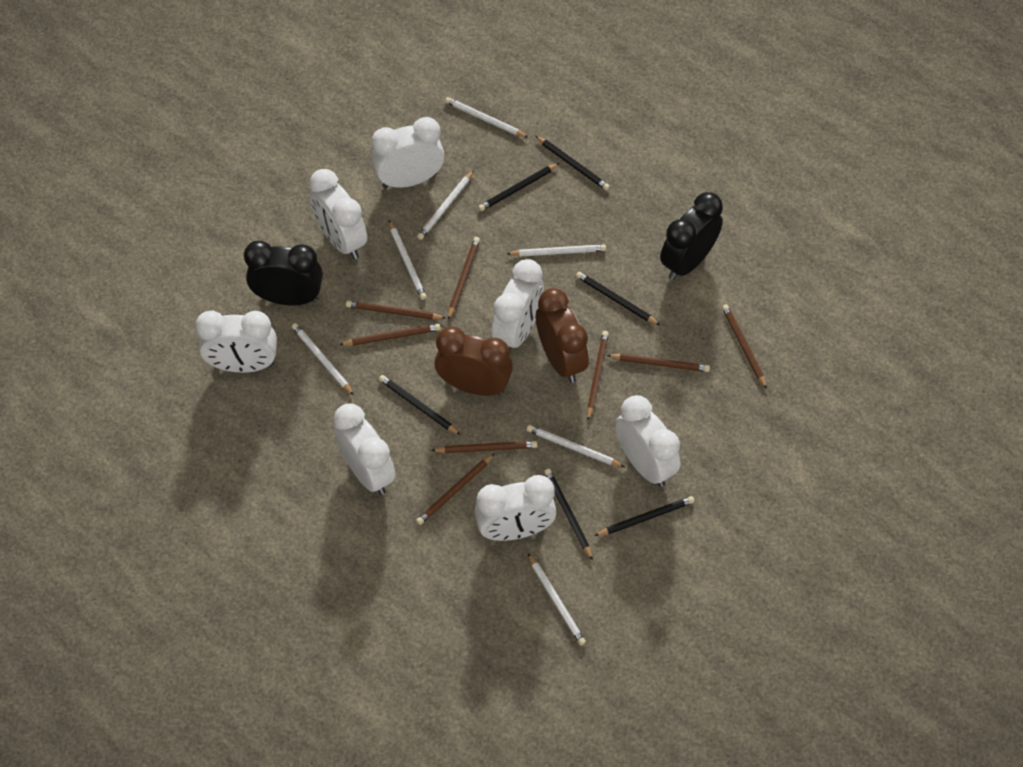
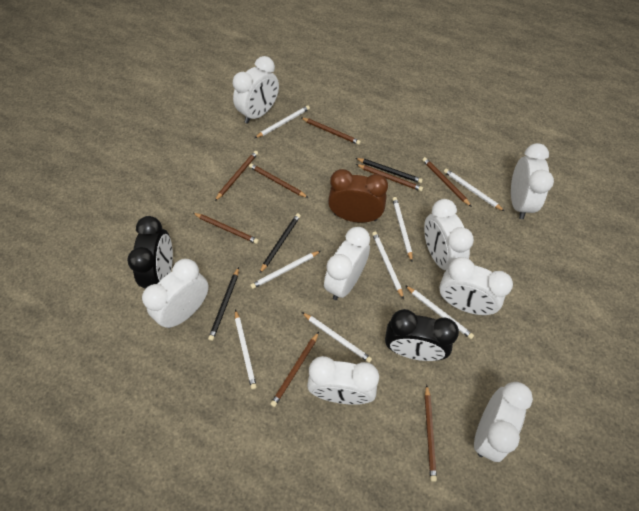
black pencil: [379,375,461,435] [478,163,559,211] [536,136,610,190] [544,468,593,560] [576,272,660,325] [594,496,695,536] = 6 -> [208,267,239,341] [259,213,301,274] [356,158,423,183] = 3
brown clock: [435,327,513,396] [536,288,589,383] = 2 -> [328,169,388,223] = 1
white clock: [195,310,277,373] [309,169,367,259] [333,403,395,495] [371,117,444,188] [474,475,557,541] [492,259,544,351] [615,395,681,487] = 7 -> [142,259,209,328] [233,56,279,124] [307,356,379,405] [324,227,370,300] [424,199,474,270] [439,257,513,315] [474,382,533,462] [511,143,554,219] = 8
white pencil: [292,323,354,395] [389,221,427,300] [417,170,474,240] [445,97,529,138] [507,244,606,257] [527,425,625,467] [528,553,586,646] = 7 -> [235,309,257,389] [250,251,320,289] [255,105,310,138] [302,312,372,363] [372,232,404,299] [392,197,413,261] [405,285,474,339] [444,169,504,211] = 8

